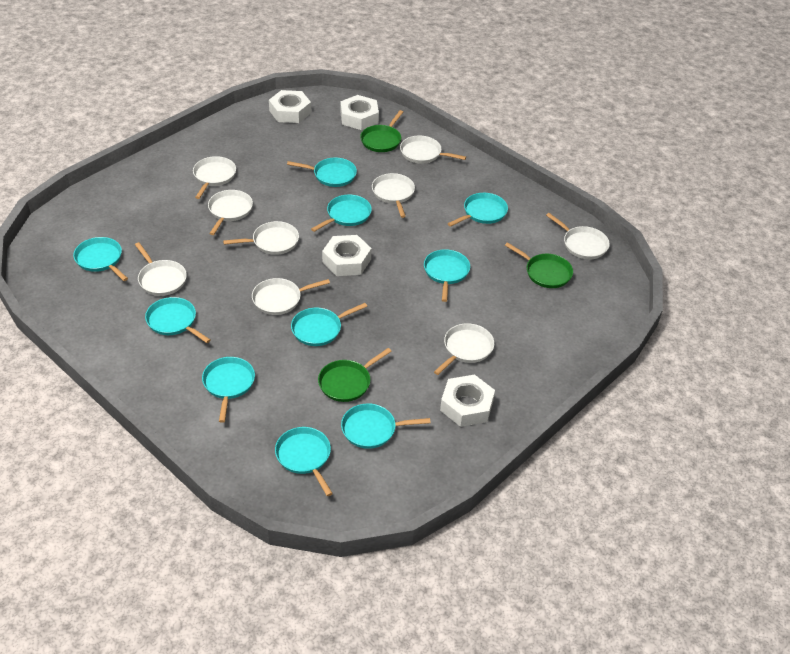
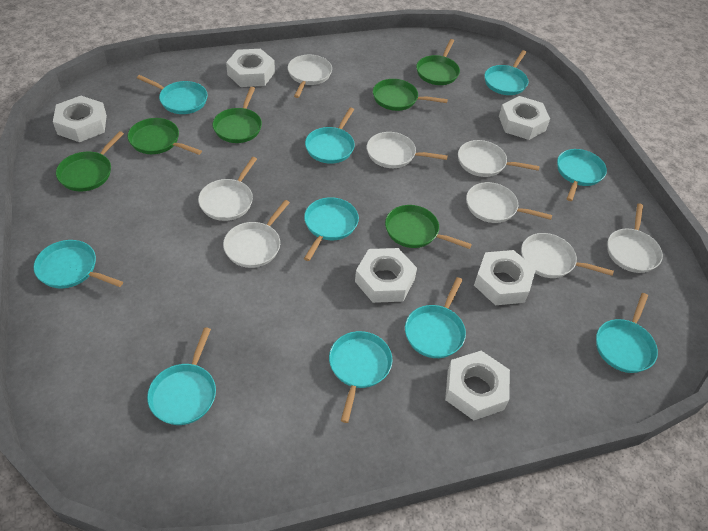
green pan: [318,348,392,402] [360,110,403,152] [505,242,573,288] = 3 -> [56,131,124,192] [127,118,202,155] [212,87,262,143] [373,79,448,111] [385,205,472,249] [416,39,460,85] = 6
white nut: [269,90,311,123] [322,235,372,276] [340,95,379,130] [440,375,495,427] = 4 -> [53,96,107,142] [226,49,275,87] [355,248,417,303] [445,351,510,420] [474,250,536,305] [499,96,550,140] = 6
white pan: [135,242,187,296] [193,156,236,199] [208,190,253,235] [223,221,299,255] [252,278,330,315] [372,173,415,218] [400,136,466,164] [434,323,494,375] [546,213,610,259] = 9 -> [198,157,257,221] [223,200,290,268] [288,55,332,98] [367,132,448,168] [458,140,540,177] [466,182,552,223] [521,233,614,278] [607,204,663,273] = 8

